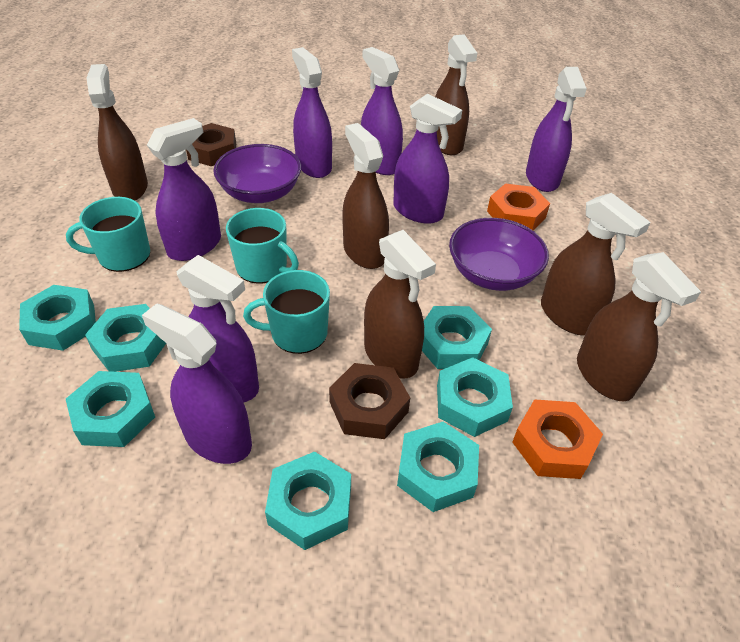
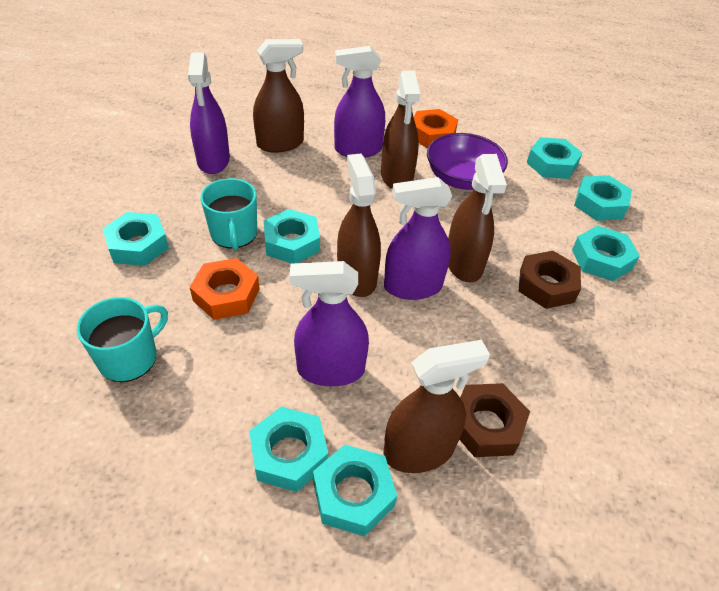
brown spray bottle: [86,64,148,200] [342,123,389,269] [364,230,436,379] [435,34,477,155] [541,193,651,335] [577,252,701,401] = 6 -> [253,39,304,153] [337,154,381,297] [381,71,420,189] [383,340,490,473] [448,154,507,282] = 5
purple bowl: [213,144,301,203] [449,218,549,291] = 2 -> [427,133,508,190] = 1
purple spray bottle: [142,303,252,464] [147,118,221,261] [176,255,259,402] [292,47,332,178] [361,47,403,175] [393,94,462,224] [526,67,587,192] = 7 -> [188,53,230,174] [289,261,369,386] [334,46,385,158] [384,177,452,300] = 4
turquoise mug: [66,197,150,272] [226,208,299,284] [243,270,330,354] = 3 -> [77,297,168,382] [200,178,257,250] = 2

